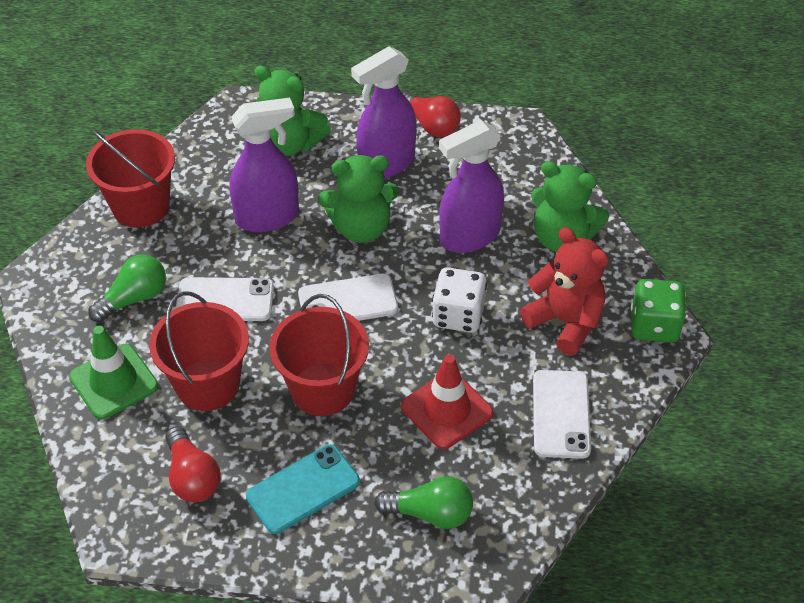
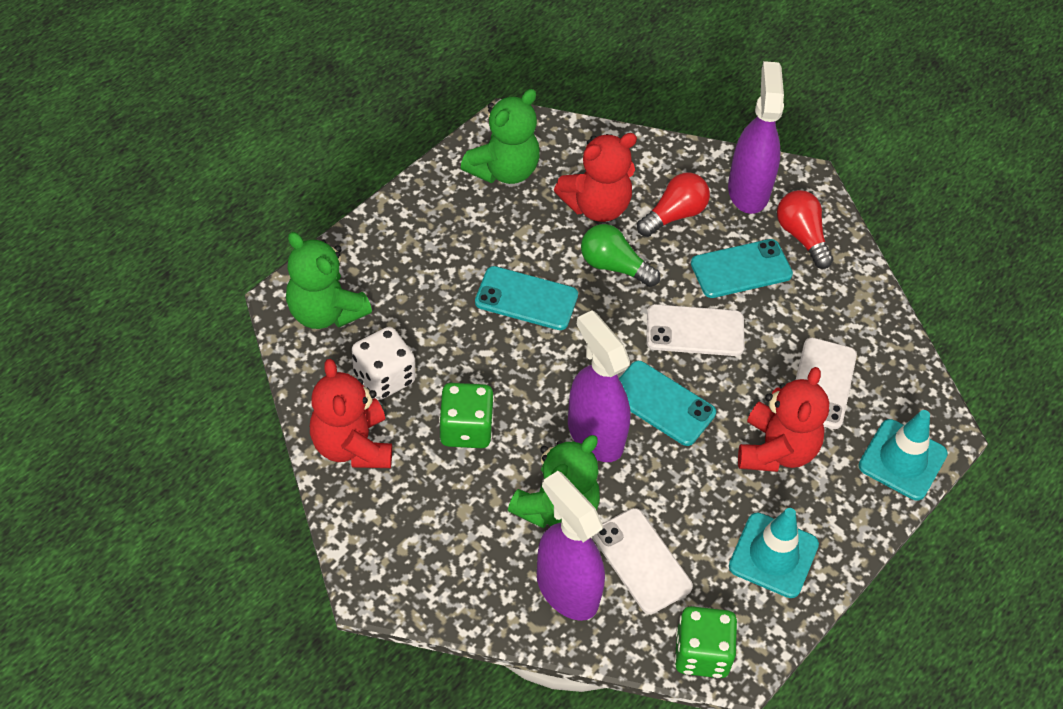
green dice: [631,279,686,343] = 1 -> [439,383,494,448] [674,606,738,678] = 2
green light bulb: [88,255,166,322] [374,476,473,529] = 2 -> [581,224,660,287] = 1
green traffic cone: [69,326,158,419] = 1 -> none = 0
red bucket: [86,129,175,228] [149,291,249,411] [269,294,369,416] = 3 -> none = 0
red teddy bear: [520,227,609,355] = 1 -> [310,359,392,468] [554,133,637,222] [738,367,829,472] = 3
red traffic cone: [401,354,493,449] = 1 -> none = 0
turquoise phone: [246,444,360,534] = 1 -> [475,266,578,330] [619,361,716,446] [691,239,793,298] = 3
turquoise traffic cone: none = 0 -> [729,508,819,598] [859,410,948,500] = 2

